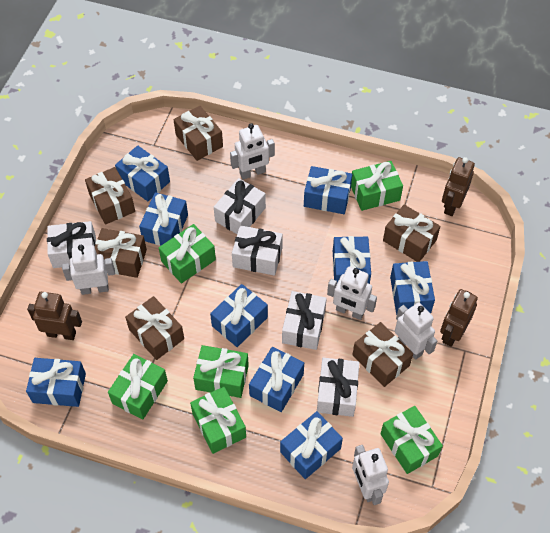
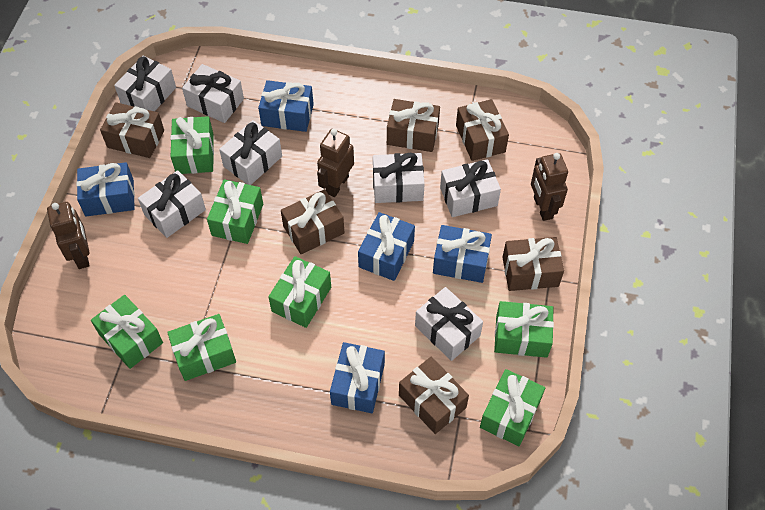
blue gift: [26,358,86,407] [115,145,170,201] [139,192,188,246] [210,284,268,347] [249,347,304,412] [280,411,343,479] [304,166,352,214] [333,236,371,284] [390,261,435,315] = 9 -> [76,162,135,216] [258,80,314,132] [330,342,385,413] [358,212,415,281] [433,225,492,283] = 5
green gift: [108,354,168,420] [159,224,216,284] [190,387,246,454] [193,345,249,398] [351,161,403,211] [380,406,443,474] = 6 -> [91,295,163,369] [167,314,236,381] [171,116,214,174] [207,179,263,244] [268,256,331,328] [480,369,545,446] [494,301,554,358] = 7
white gift: [47,221,96,268] [214,178,266,234] [232,225,283,276] [282,291,327,350] [317,358,359,417] = 5 -> [114,56,176,111] [138,170,206,238] [182,64,244,123] [219,120,282,185] [373,153,425,203] [415,287,483,361] [440,159,501,217] = 7
white robot: [62,245,115,295] [230,123,275,179] [327,267,377,320] [352,445,389,505] [395,302,437,360] = 5 -> none = 0

